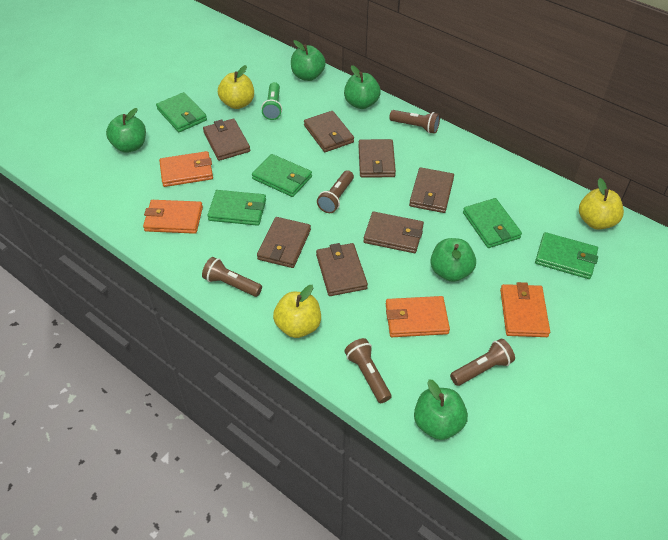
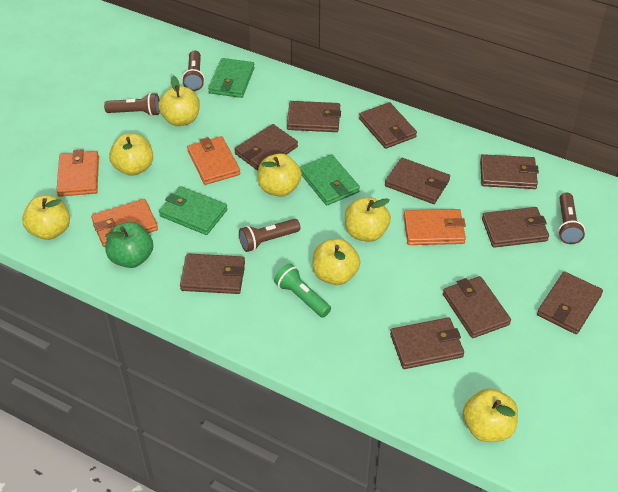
brown flashlight: [202,257,262,297] [317,170,354,213] [344,338,391,403] [389,110,440,134] [450,339,515,386] = 5 -> [104,93,160,116] [182,50,205,91] [239,219,300,252] [558,193,585,244] = 4
brown wallet: [203,119,250,161] [257,217,311,268] [304,111,354,152] [316,243,368,296] [358,139,396,177] [363,211,424,253] [409,167,454,213] = 7 -> [180,253,245,294] [234,124,298,171] [287,101,341,132] [359,102,417,149] [385,158,450,204] [390,317,464,369] [443,276,511,338] [480,154,539,189] [482,207,549,248] [537,271,603,334] = 10
green apple: [106,108,146,153] [291,40,326,81] [344,65,381,109] [414,379,468,440] [430,238,476,282] = 5 -> [105,222,153,268] = 1
green wallet: [156,92,207,132] [207,190,266,226] [252,154,312,197] [463,198,522,248] [535,232,598,279] = 5 -> [159,186,227,235] [208,58,255,98] [300,154,360,205] = 3
yellow apple: [218,65,254,109] [273,285,321,338] [579,178,624,230] = 3 -> [22,195,70,240] [109,134,153,176] [158,76,200,126] [258,153,302,197] [313,239,360,285] [345,197,391,242] [463,388,518,442] = 7

